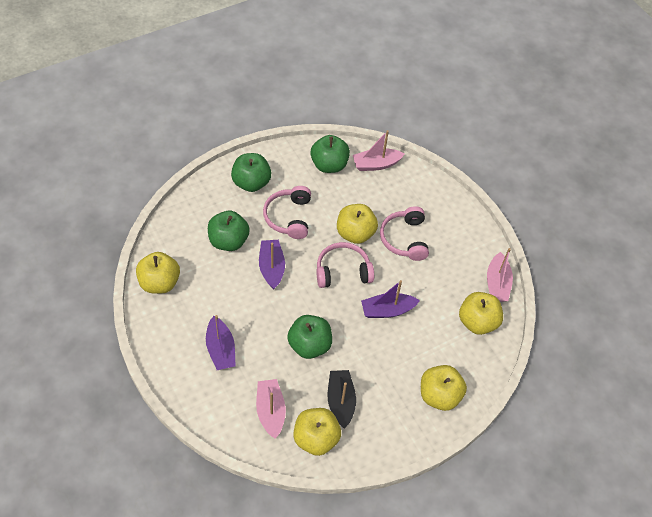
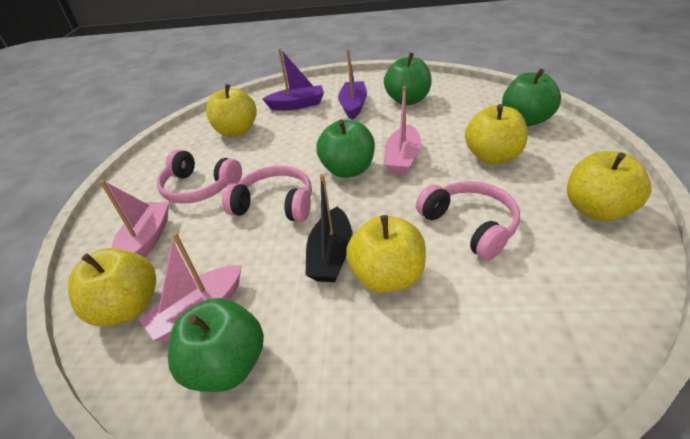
purple boat: [206,315,236,370] [259,240,285,289] [361,280,420,318] = 3 -> [263,48,324,111] [338,49,367,120] = 2

